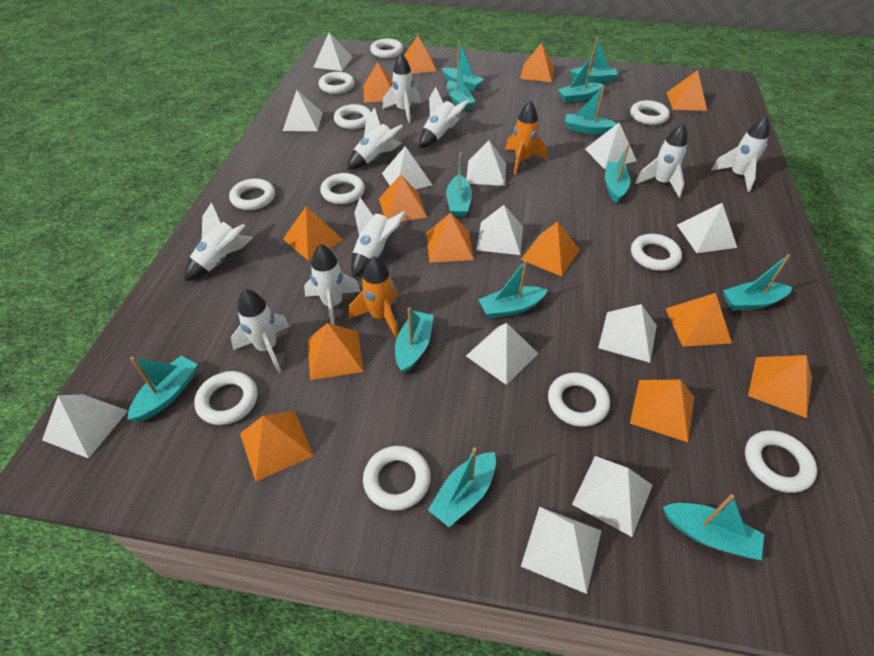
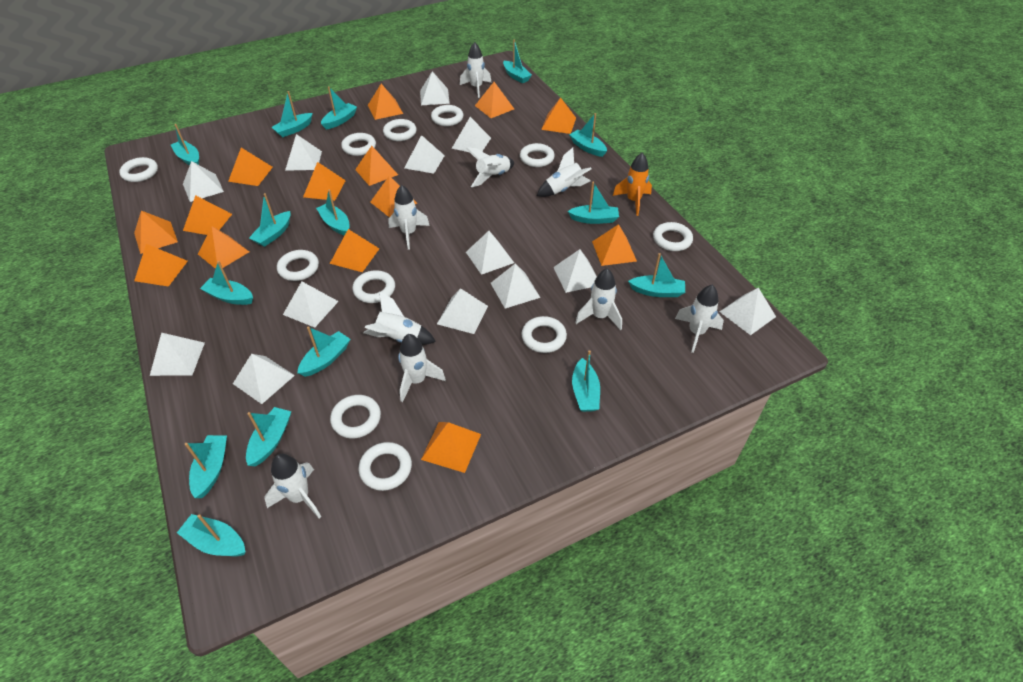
orange pyramid: [240,411,313,481] [283,207,343,261] [308,323,363,380] [363,62,392,102] [379,175,427,221] [404,36,437,74] [426,213,474,263] [520,42,554,82] [521,221,580,276] [630,380,694,442] [666,70,707,111] [666,293,732,347] [748,355,812,418] = 13 -> [134,211,178,254] [134,244,188,287] [183,195,232,235] [198,226,249,269] [228,148,273,186] [303,162,346,201] [330,229,379,272] [355,146,398,186] [368,84,403,120] [370,176,417,217] [421,422,481,473] [475,82,514,118] [541,97,576,134] [592,224,637,266] = 14
orange rocket: [349,256,398,338] [505,101,547,174] = 2 -> [613,153,652,216] = 1
turquoise boat: [127,356,198,422] [395,307,434,373] [428,448,496,527] [442,40,484,91] [446,152,472,217] [447,55,475,111] [478,260,548,319] [558,53,604,103] [565,86,617,135] [570,37,618,83] [605,144,631,203] [663,494,764,561] [723,254,793,311] = 13 -> [171,124,199,165] [177,514,246,556] [185,435,227,498] [200,261,253,305] [246,407,291,467] [249,193,291,247] [271,91,313,137] [297,327,351,377] [316,189,350,236] [321,86,357,129] [503,39,532,83] [568,182,619,224] [569,113,607,157] [572,350,600,412] [628,253,685,297] = 15
white pyramid: [42,394,128,459] [283,90,323,131] [313,32,353,71] [382,146,432,190] [466,140,506,186] [466,323,538,385] [476,205,523,255] [521,507,601,594] [572,456,653,537] [585,123,637,169] [598,304,657,363] [677,203,737,253] = 12 -> [150,333,205,376] [183,161,224,202] [233,354,295,404] [283,281,339,328] [285,134,322,171] [404,135,445,174] [420,71,450,105] [437,288,488,334] [451,117,491,152] [466,231,514,275] [491,263,541,309] [553,249,597,293] [719,287,776,335] = 13

